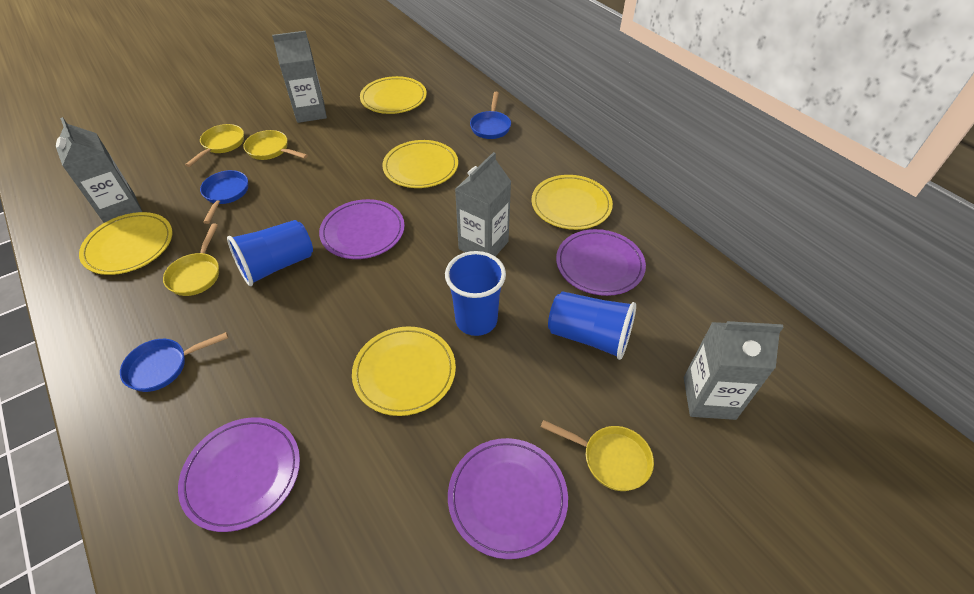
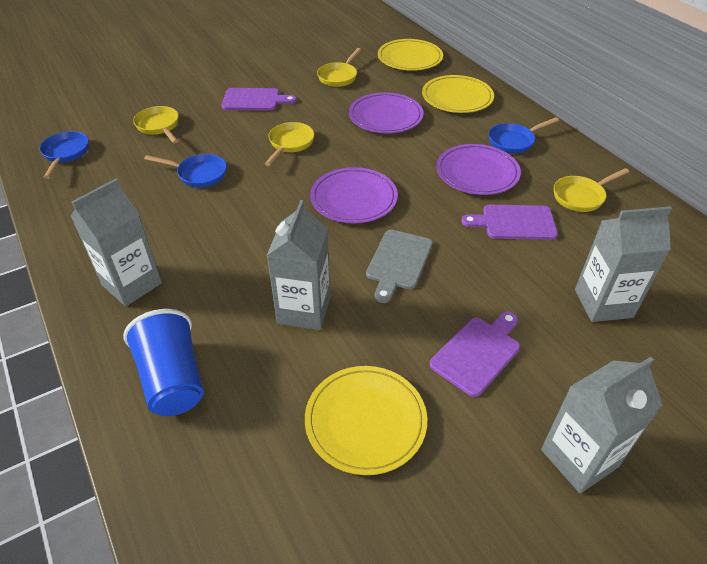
blue cup: [227,220,313,286] [445,251,506,336] [548,291,636,360] = 3 -> [123,309,204,416] = 1
grey cutting board: none = 0 -> [366,230,433,303] = 1
purple cutting board: none = 0 -> [222,88,297,111] [430,312,520,397] [461,205,558,240] = 3
purple plate: [178,417,300,532] [319,199,405,259] [448,438,568,559] [556,229,646,296] = 4 -> [310,167,398,224] [349,92,423,133] [436,144,521,195] = 3
yellow plate: [79,212,172,275] [352,326,456,416] [360,76,427,114] [382,140,458,188] [532,175,613,230] = 5 -> [305,366,427,475] [378,39,443,71] [422,75,494,113] = 3

